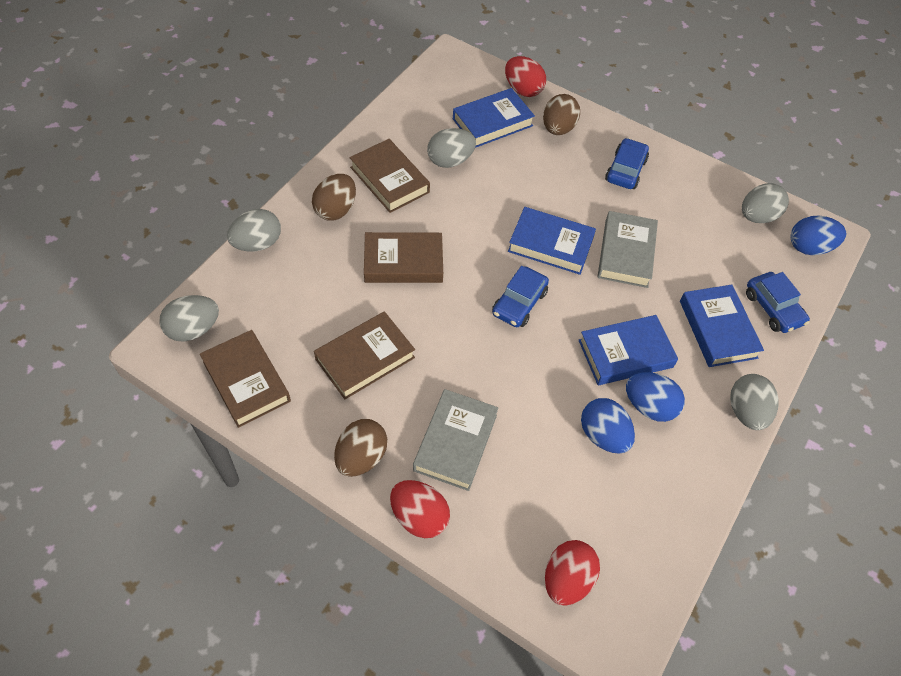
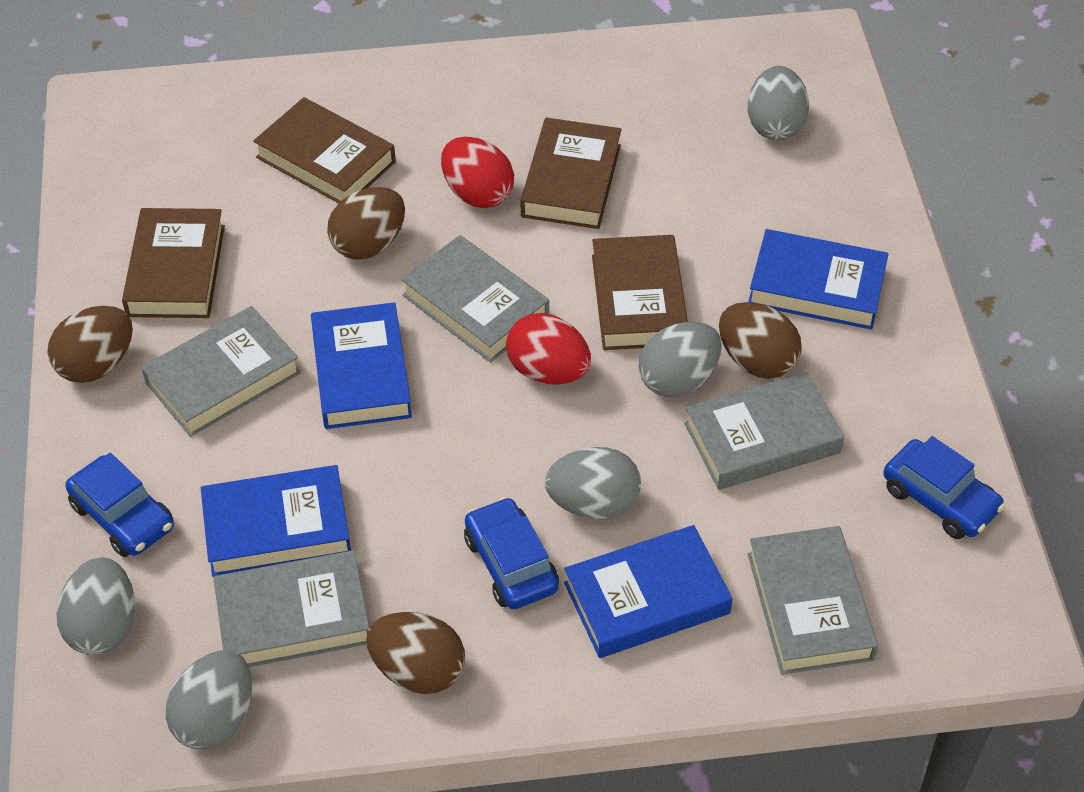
blue egg: [581,398,635,453] [626,372,685,422] [791,215,846,255] = 3 -> none = 0
brown egg: [312,174,356,221] [334,419,387,477] [543,94,580,135] = 3 -> [47,306,133,383] [327,187,405,260] [366,612,465,694] [719,302,802,379] = 4
grey book: [413,389,499,491] [598,211,658,288] = 2 -> [141,306,301,437] [213,550,369,667] [401,235,549,362] [684,372,844,490] [748,526,878,675] = 5
red egg: [390,480,450,538] [505,56,546,97] [545,540,600,606] = 3 -> [441,137,514,208] [506,313,591,384] = 2

